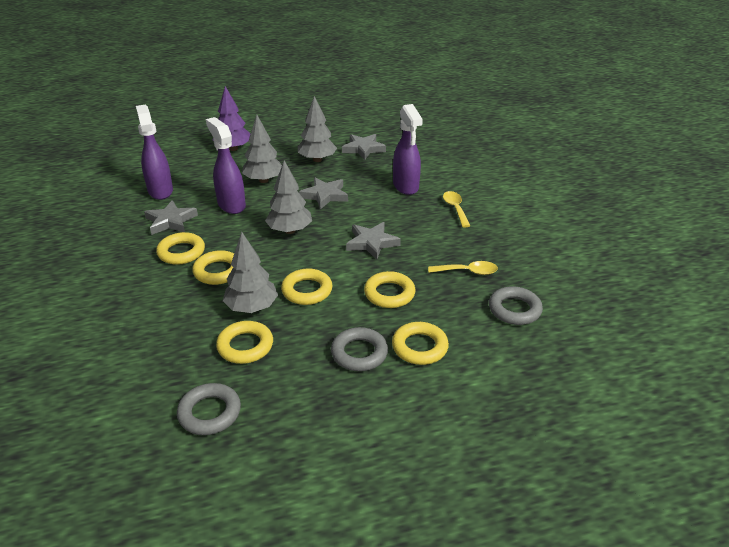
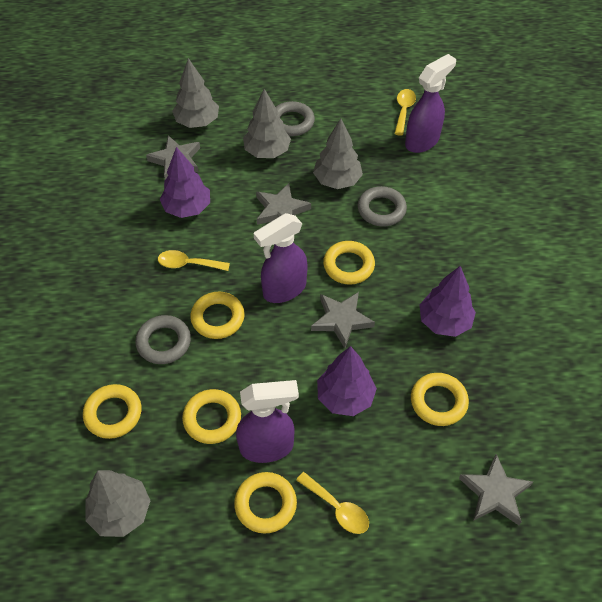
purple tree: [212,86,250,151] = 1 -> [160,147,210,218] [317,346,377,416] [419,266,476,337] = 3
yellow spoon: [428,261,498,275] [443,191,470,227] = 2 -> [158,250,230,271] [296,472,369,534] [394,89,416,136] = 3

